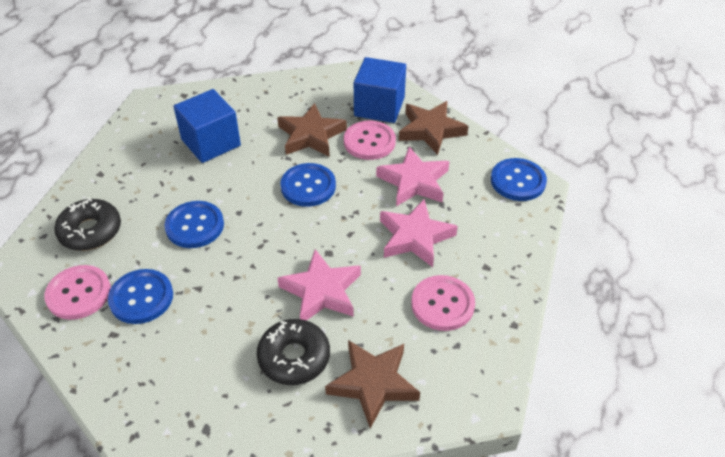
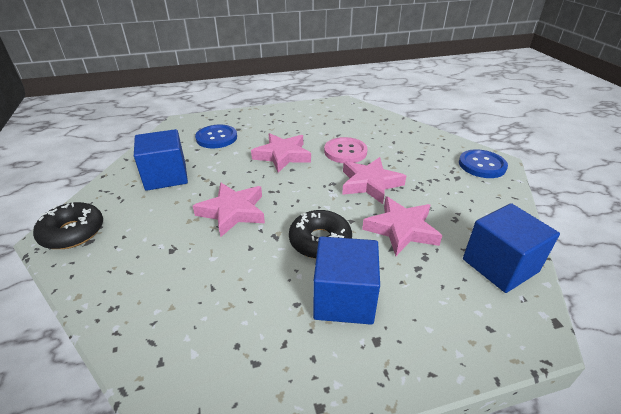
blue button: [108,269,173,324] [164,201,224,248] [280,163,336,207] [491,158,547,201] = 4 -> [195,124,237,148] [459,149,508,178] = 2
blue cube: [173,89,241,163] [354,57,406,123] = 2 -> [134,129,188,191] [313,236,380,325] [463,203,560,293] = 3
brown star: [277,103,347,157] [325,340,420,428] [399,101,468,155] = 3 -> none = 0
pink button: [44,265,111,320] [344,121,396,160] [411,275,475,331] = 3 -> [324,137,368,163] = 1
pink star: [277,249,361,321] [376,147,449,206] [380,199,458,267] = 3 -> [193,182,265,237] [251,133,311,173] [342,157,406,204] [362,196,442,256] = 4

